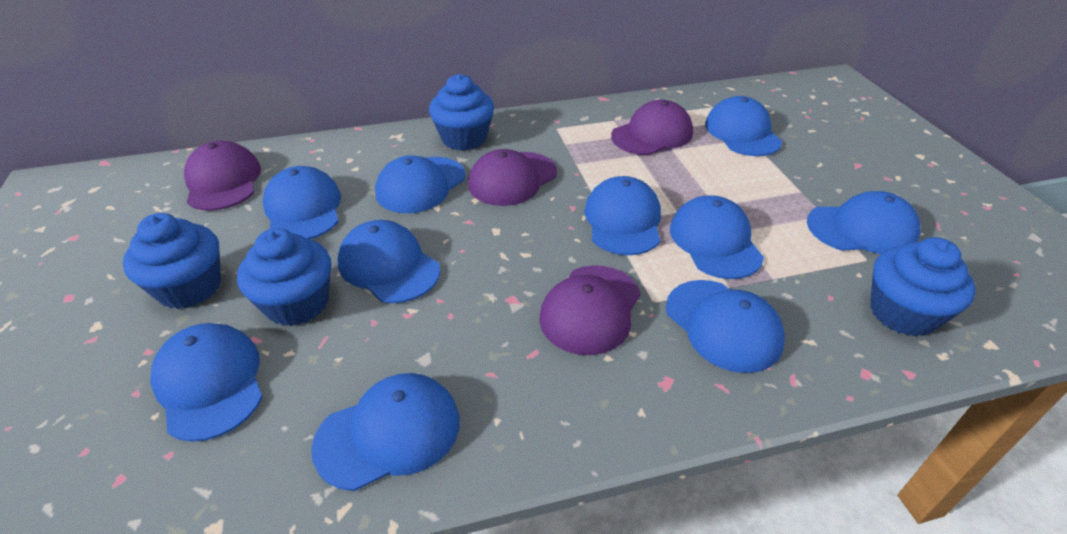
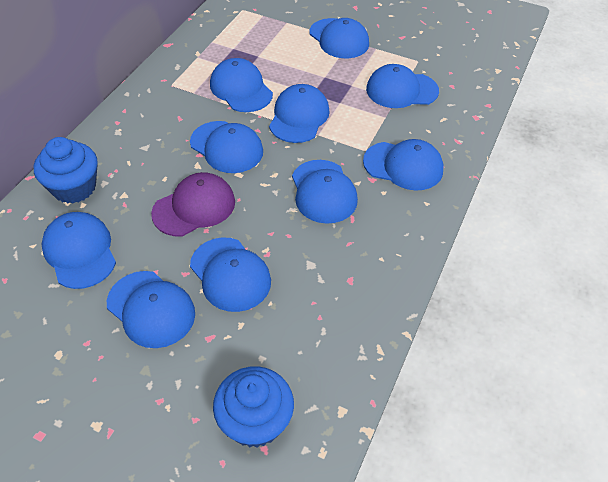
blue cupcake: [123,213,221,309] [237,228,331,326] [429,74,494,151] [870,237,976,337] = 4 -> [34,137,98,204] [213,366,294,448] = 2
purple cap: [184,141,261,211] [468,149,557,206] [539,265,641,355] [611,100,693,155] = 4 -> [151,172,235,237] = 1

